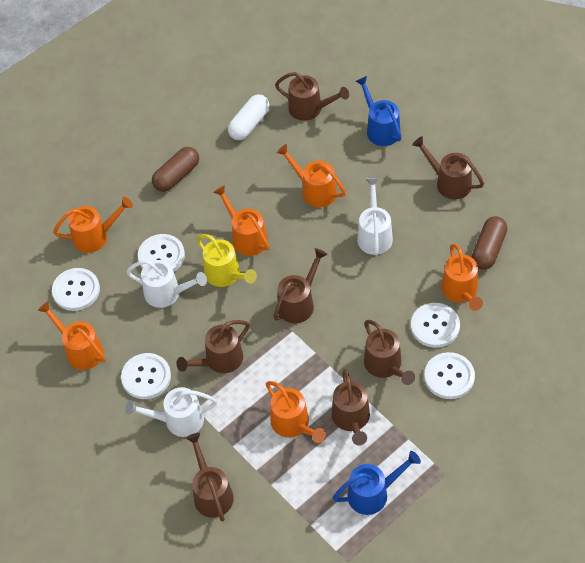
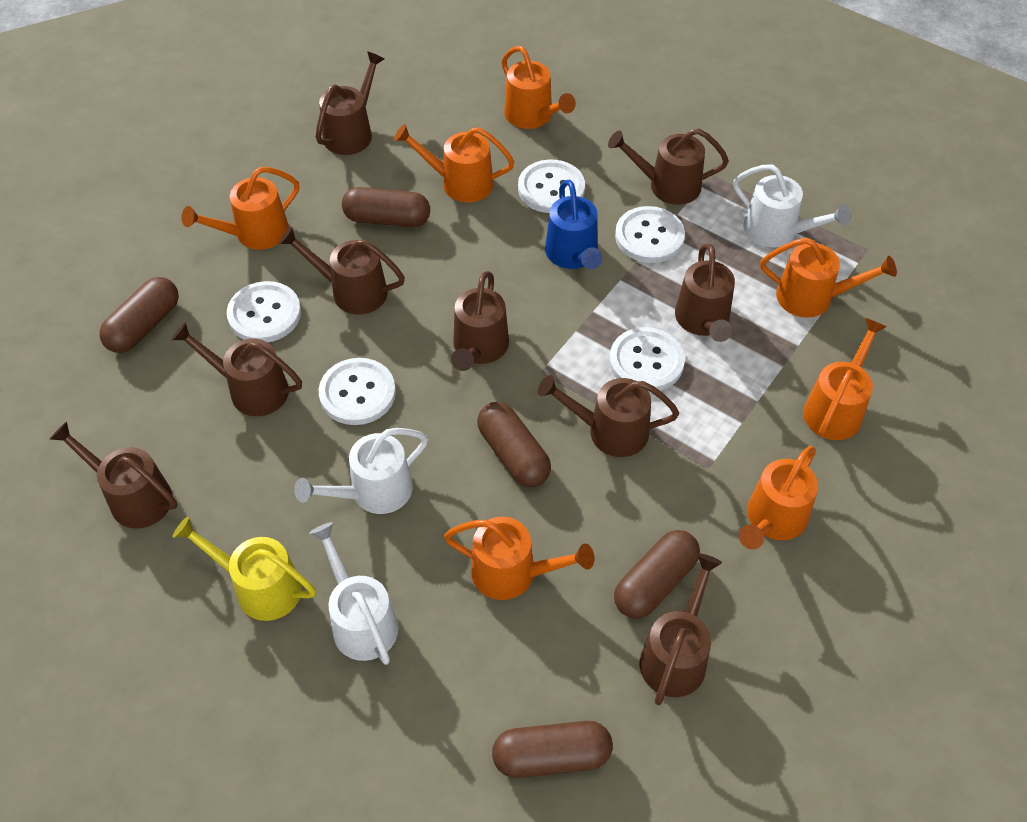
blue watering can: [333,451,421,515] [355,76,401,146] = 2 -> [545,180,602,269] = 1
brown capsule: [152,147,199,192] [472,216,508,270] = 2 -> [99,277,179,353] [342,187,430,227] [477,402,551,487] [492,721,613,778] [614,530,700,619] = 5
brown watering can: [176,320,250,373] [186,433,234,522] [273,248,328,323] [275,72,349,121] [332,369,370,446] [364,320,415,385] [412,136,484,199] = 7 -> [50,421,177,529] [171,322,302,416] [279,227,405,315] [316,51,384,155] [451,271,509,371] [538,375,679,457] [608,128,729,205] [640,553,722,705] [675,243,735,342] = 9
orange watering can: [38,301,106,370] [53,197,133,253] [214,185,269,256] [266,381,326,443] [277,144,346,207] [441,243,483,311] = 6 -> [182,167,299,250] [394,124,515,203] [444,517,594,600] [502,46,576,129] [739,446,818,550] [760,238,897,318] [803,318,887,440] = 7
white capsule: [228,94,270,140] = 1 -> none = 0

